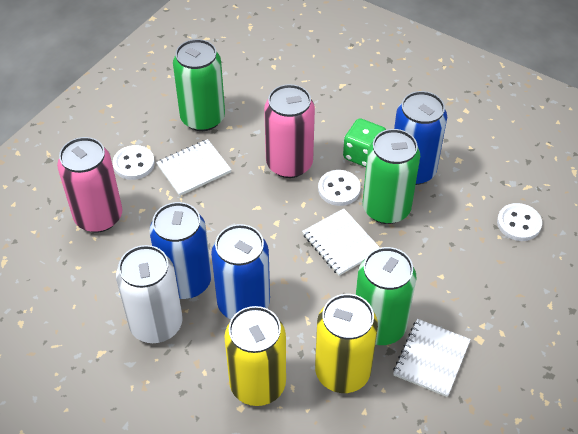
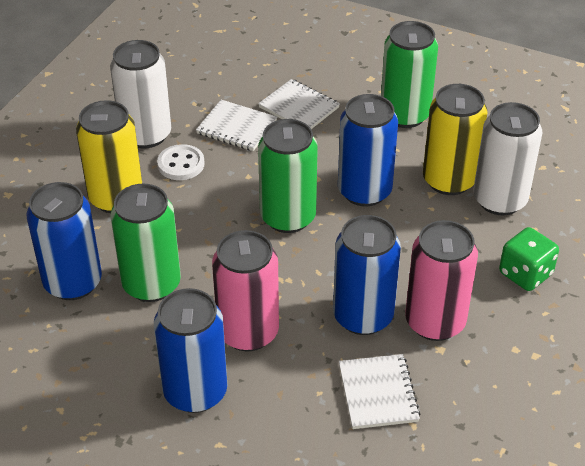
blue can: [149,202,212,299] [211,224,270,319] [394,91,447,185] = 3 -> [26,182,102,300] [154,288,228,413] [333,215,401,335] [338,94,398,206] = 4
white button: [113,145,155,180] [318,170,361,206] [497,203,542,241] = 3 -> [157,144,205,180] = 1
white can: [116,245,183,343] = 1 -> [110,40,171,149] [473,102,542,215] = 2

